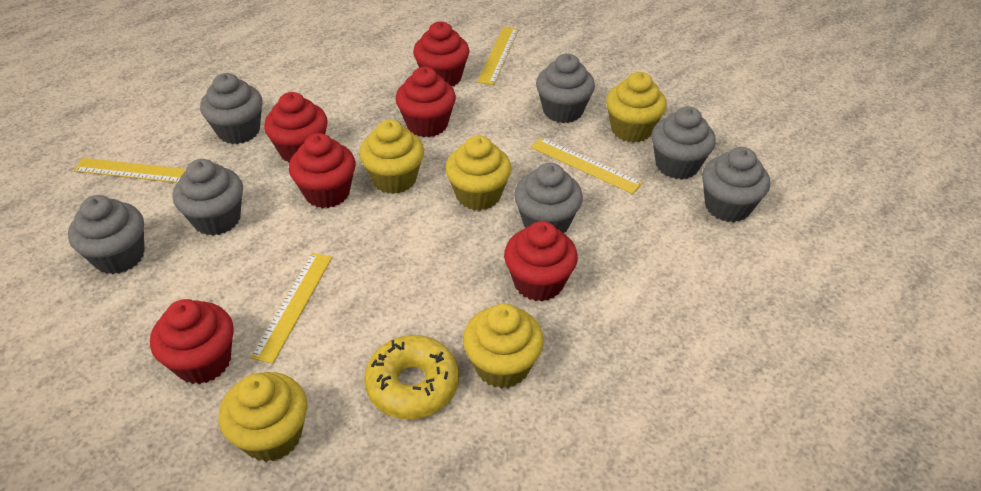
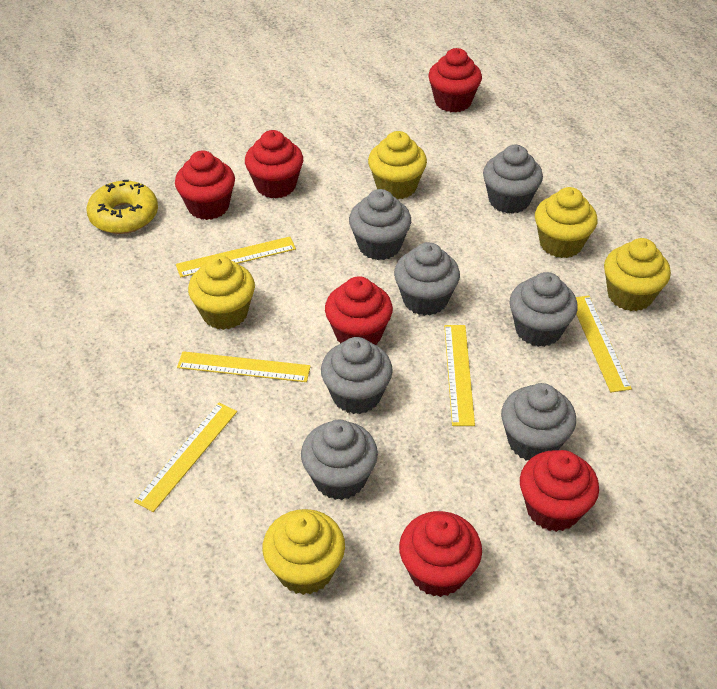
yellow ruler: [73,158,186,183] [250,253,332,364] [477,27,519,85] [531,137,643,194] = 4 -> [134,403,237,512] [176,237,296,278] [177,351,311,382] [444,325,475,426] [576,296,632,392] = 5

